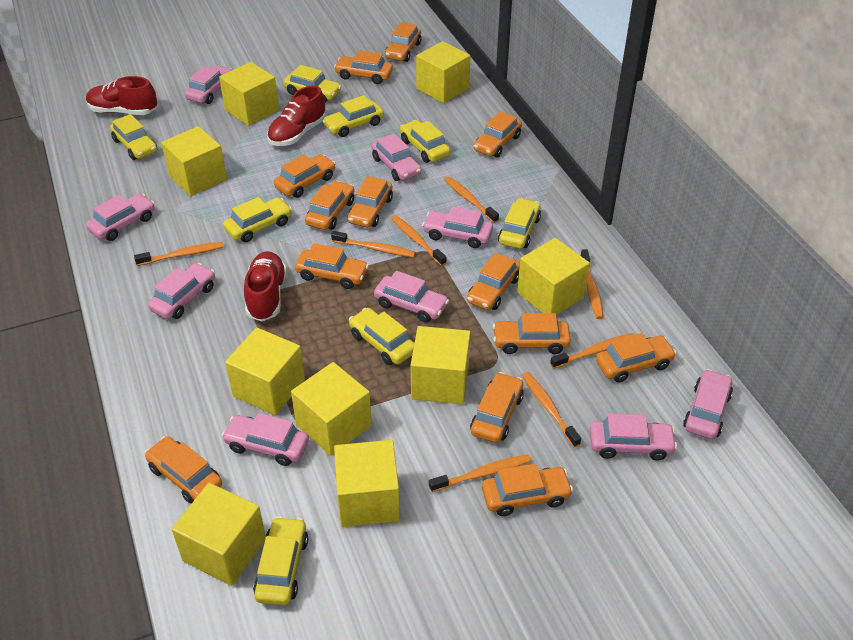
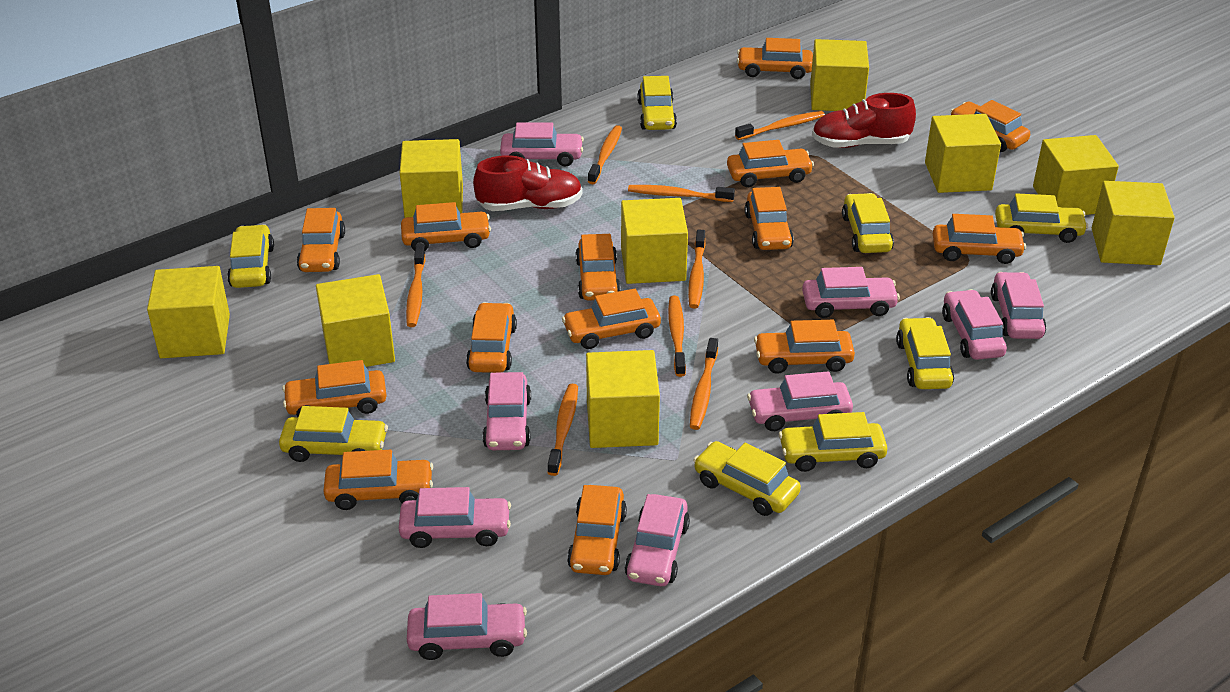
orange car: [145,436,222,504] [274,154,336,198] [295,243,369,289] [305,181,354,230] [334,51,393,84] [348,176,393,227] [385,22,421,62] [467,253,520,310] [470,372,524,443] [473,111,522,157] [482,464,573,516] [493,313,571,354] [596,333,676,383] = 13 -> [282,360,387,417] [297,208,345,272] [323,450,433,510] [401,202,491,251] [466,302,517,373] [562,289,661,349] [567,485,627,575] [575,234,621,301] [727,140,814,187] [737,38,813,79] [745,187,794,250] [754,320,855,374] [933,214,1026,264] [950,100,1030,152] = 14
red shoe: [86,76,157,115] [244,251,287,321] [267,85,326,146] = 3 -> [473,155,582,211] [812,93,916,148] = 2

